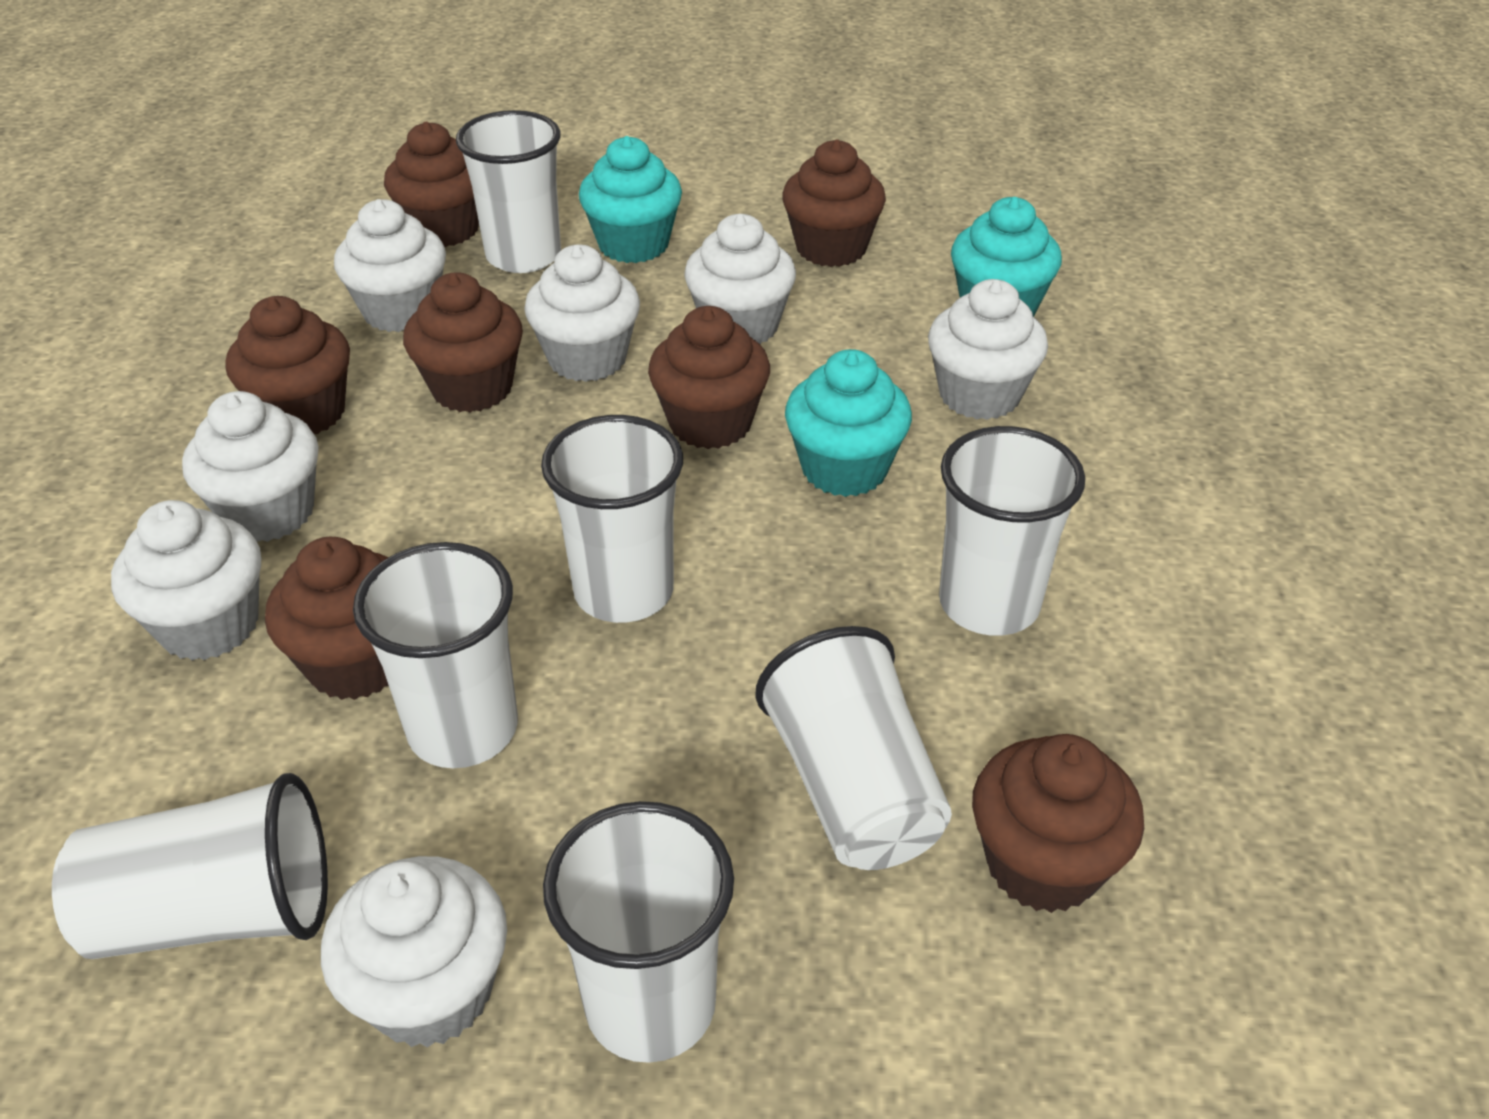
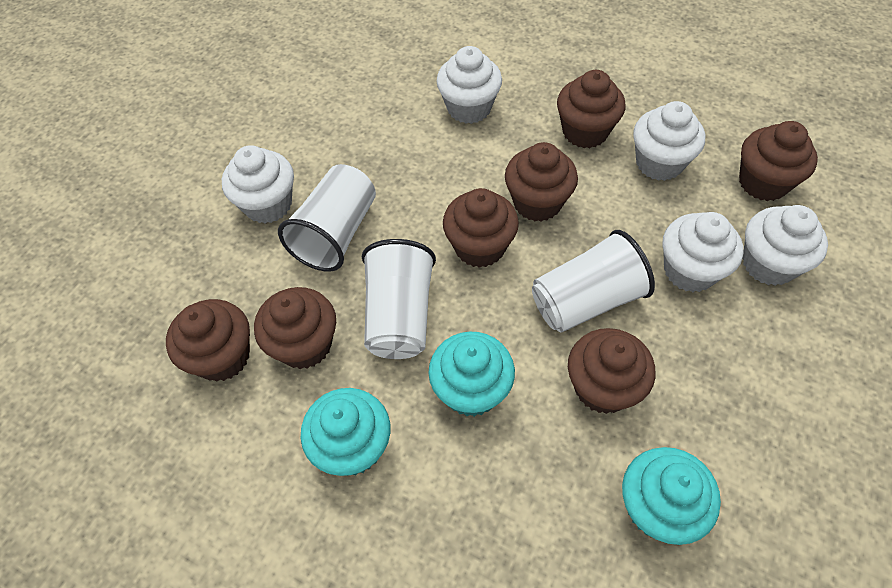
white cup: [52,773,328,959] [353,542,518,768] [456,110,561,273] [541,415,683,623] [543,801,734,1063] [755,626,952,870] [939,426,1085,636] = 7 -> [278,164,376,272] [362,239,436,359] [532,230,655,333] = 3
white cupcake: [111,500,261,661] [182,391,319,542] [321,856,507,1048] [334,199,446,332] [524,245,640,382] [684,214,796,344] [928,279,1048,420] = 7 -> [222,145,294,223] [436,46,502,124] [633,101,705,181] [662,212,743,292] [743,205,828,286] = 5

